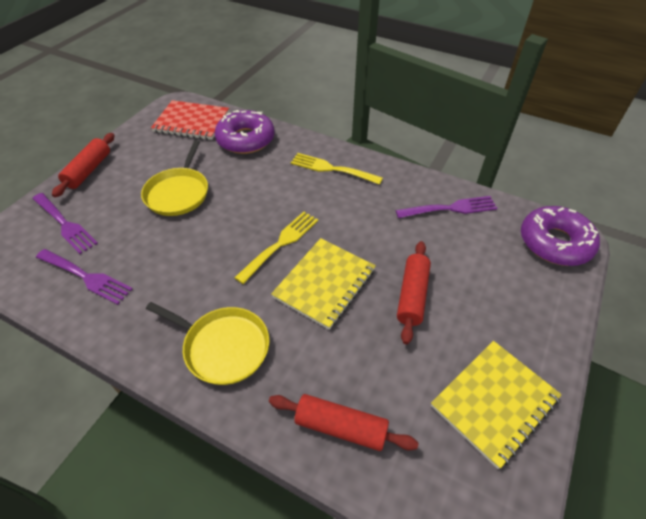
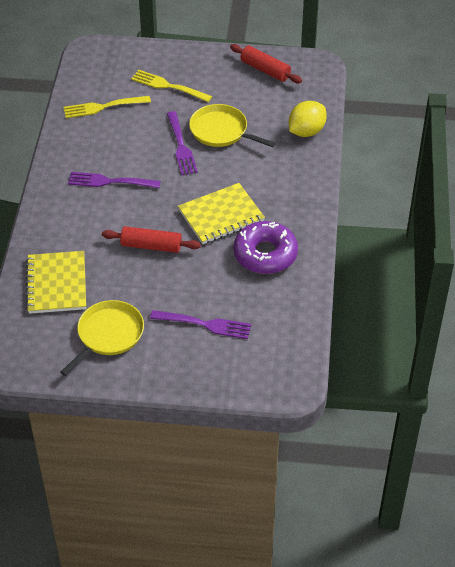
purple donut: [214,110,274,154] [521,206,600,266] = 2 -> [233,221,298,274] = 1
red notebook: [151,100,229,140] = 1 -> none = 0
red rolling pin: [52,133,114,197] [269,394,419,451] [397,241,431,344] = 3 -> [102,226,201,253] [230,44,302,83] = 2
yellow lemon: none = 0 -> [289,101,327,137] = 1

